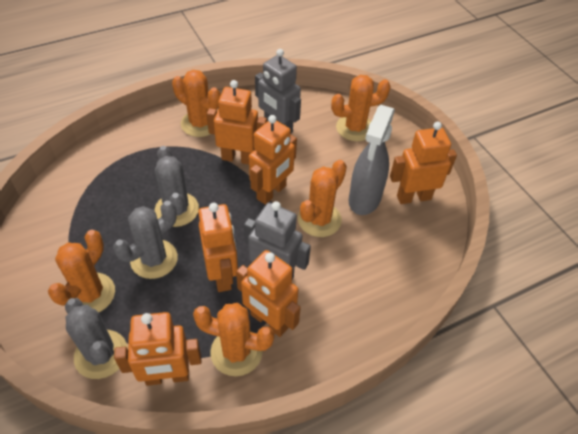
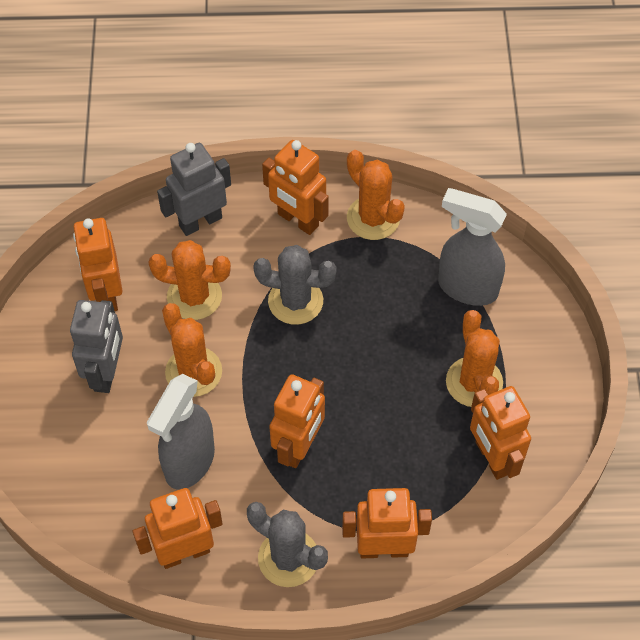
grey cactus: [65,298,128,379] [113,201,178,279] [155,146,199,227] = 3 -> [247,502,328,587] [253,245,337,325] = 2
grey spray bottle: [349,105,395,215] = 1 -> [147,374,215,490] [438,188,507,306] = 2
orange cactus: [48,230,115,312] [172,70,221,137] [193,303,274,376] [298,160,347,237] [331,75,391,141] = 5 -> [148,240,231,320] [162,303,222,397] [347,150,405,240] [446,310,503,407] = 4

